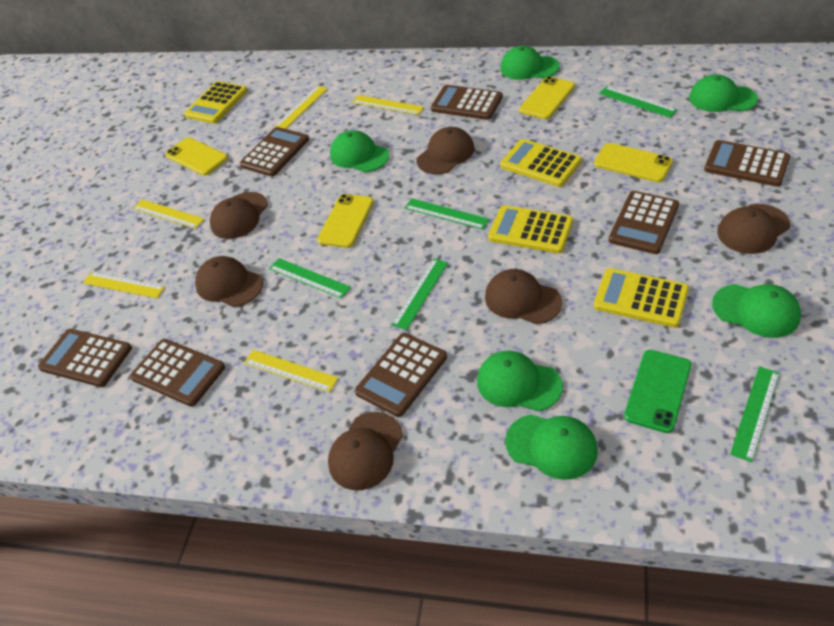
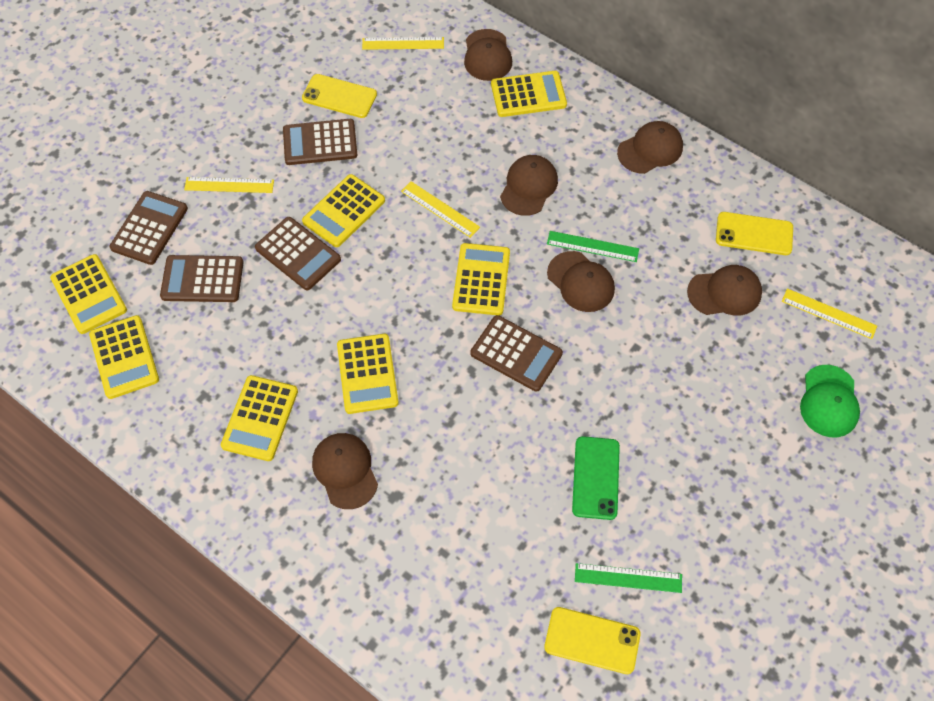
brown calculator: [38,329,132,387] [130,339,225,407] [240,127,309,177] [355,333,447,417] [431,85,503,120] [609,191,679,254] [704,140,790,187] = 7 -> [109,191,188,265] [160,255,244,302] [255,217,341,290] [283,119,357,165] [471,315,563,392] = 5
green cap: [330,130,389,172] [477,351,563,411] [500,46,559,80] [505,414,598,480] [689,74,758,112] [712,284,801,338] = 6 -> [800,365,860,437] = 1
green ruler: [269,258,351,299] [391,258,448,330] [405,198,490,230] [599,86,677,118] [730,366,780,462] = 5 -> [547,231,639,262] [575,563,682,593] = 2
yellow calculator: [184,81,248,124] [488,205,573,253] [500,139,582,187] [594,268,689,327] = 4 -> [50,254,127,334] [89,315,159,399] [221,375,298,461] [302,174,385,247] [337,334,399,414] [452,243,510,315] [491,71,567,117] = 7
yellow phone: [165,137,228,176] [317,194,374,248] [519,76,575,119] [594,143,673,182] = 4 -> [302,74,377,118] [544,607,640,674] [716,212,793,255] = 3
yellow ruler: [83,272,165,299] [133,199,204,229] [244,350,338,392] [274,86,327,129] [352,95,424,115] = 5 -> [184,177,274,193] [362,37,444,50] [401,181,480,238] [782,288,877,339] = 4

